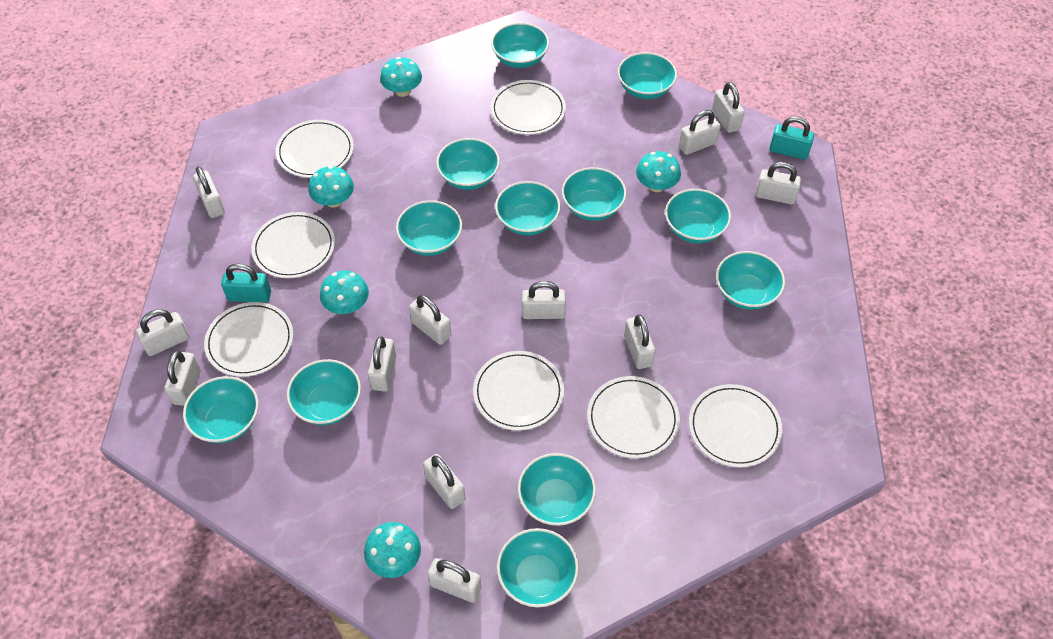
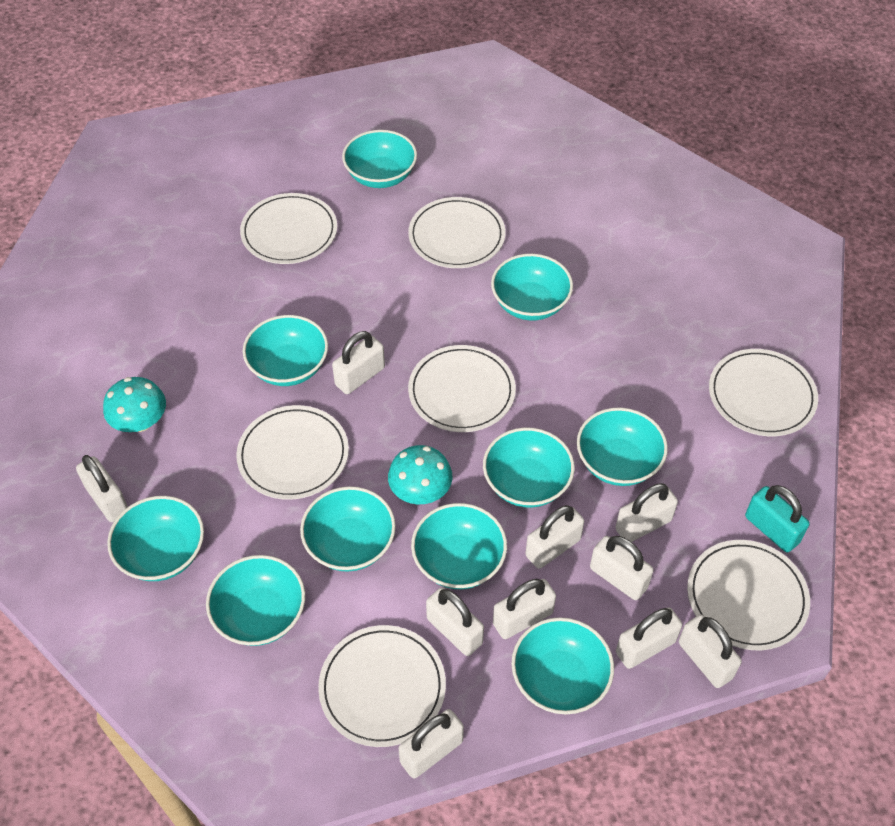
turquoise bowl: [183,376,258,443] [287,359,361,425] [396,200,462,256] [436,138,500,190] [491,23,549,68] [495,181,561,236] [497,528,579,607] [518,453,596,526] [562,167,626,221] [618,52,677,99] [665,189,731,244] [716,251,785,310] = 12 -> [107,496,204,581] [206,555,305,646] [243,315,328,386] [300,486,396,572] [342,130,417,188] [411,503,507,589] [483,427,575,508] [491,254,573,321] [512,617,614,714] [577,408,668,486] = 10
turquoise mushroom: [308,166,354,208] [320,271,369,314] [364,522,421,578] [380,57,422,97] [636,151,681,192] = 5 -> [103,377,166,432] [388,445,453,504] = 2
turquoise padlock: [221,264,271,302] [770,116,814,160] = 2 -> [745,485,810,552] = 1
white padlock: [136,309,189,356] [164,351,201,406] [193,166,225,218] [368,336,396,391] [409,295,451,345] [423,454,465,509] [428,558,481,603] [522,281,566,319] [624,315,655,369] [679,110,721,155] [712,82,744,133] [755,162,801,204] = 12 -> [76,455,128,522] [332,331,385,394] [398,709,464,778] [426,587,484,656] [493,579,556,639] [525,505,584,569] [590,536,654,600] [615,483,678,542] [616,607,682,669] [679,614,742,688] = 10

